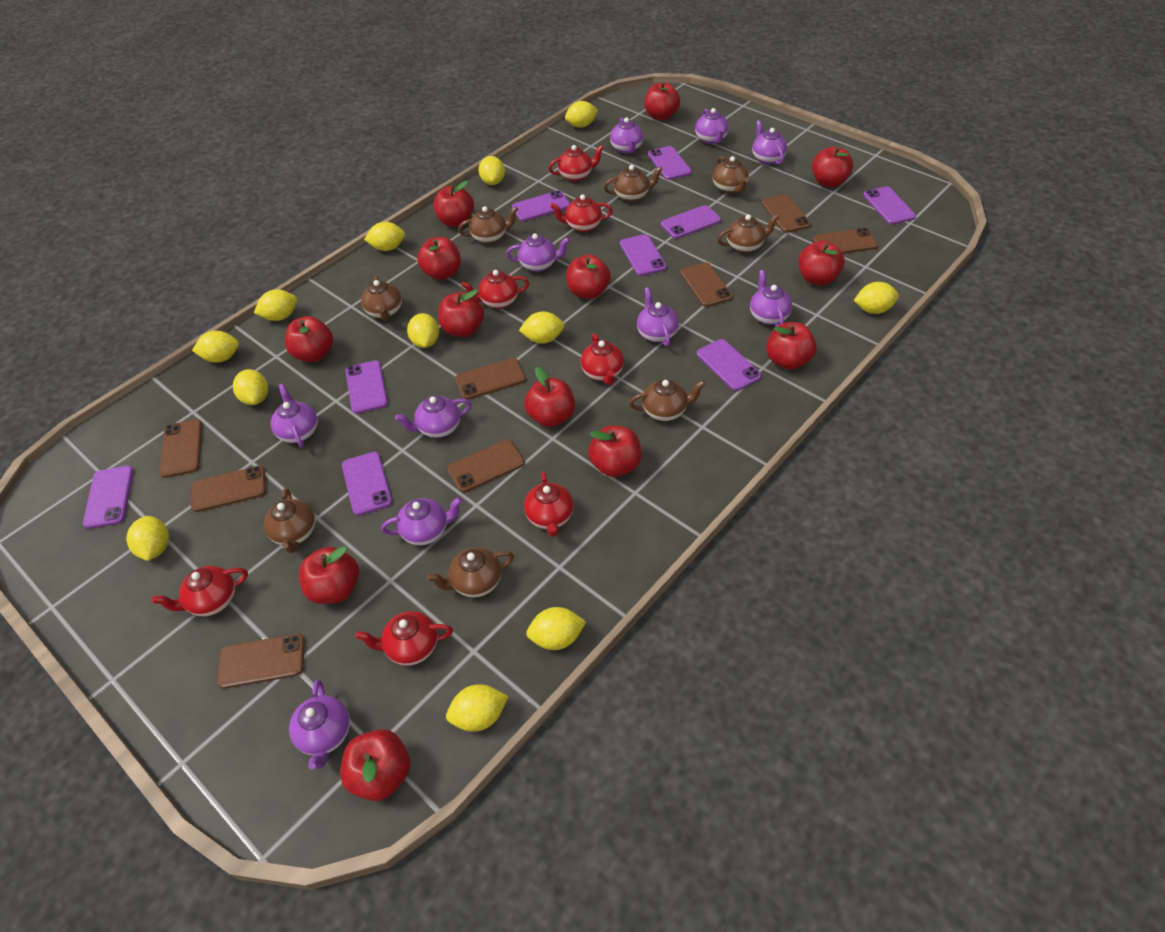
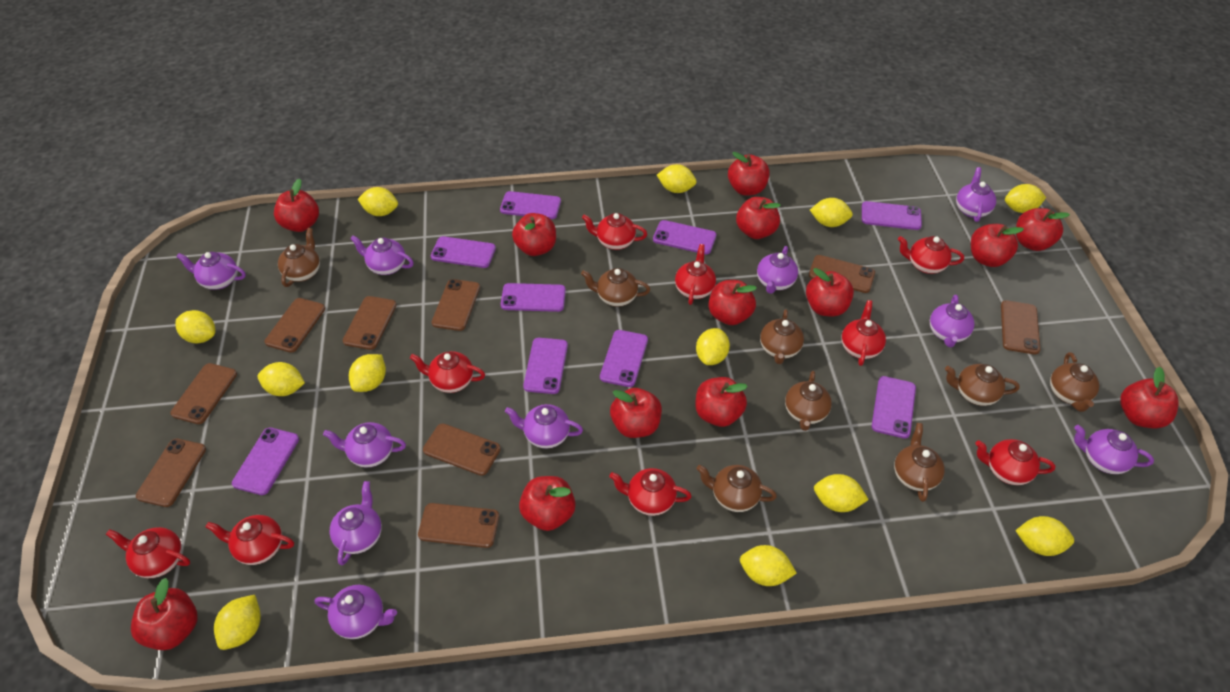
brown phone: [160,419,202,478] [191,466,266,512] [217,634,305,689] [447,439,525,493] [455,358,526,400] [680,262,733,307] [761,194,811,233] [813,228,878,254] = 8 -> [136,438,206,507] [170,363,237,424] [265,298,325,353] [343,296,397,350] [418,503,499,548] [423,423,501,476] [432,279,480,331] [809,255,875,293] [1001,300,1040,354] = 9
red teapot: [152,566,248,616] [356,611,453,666] [461,270,529,309] [524,471,574,537] [548,145,604,182] [550,194,613,232] [581,334,624,385] = 7 -> [106,527,190,578] [206,515,294,565] [410,351,485,393] [582,213,647,250] [609,468,692,516] [675,244,716,305] [841,300,886,366] [898,236,964,274] [975,439,1055,485] = 9

